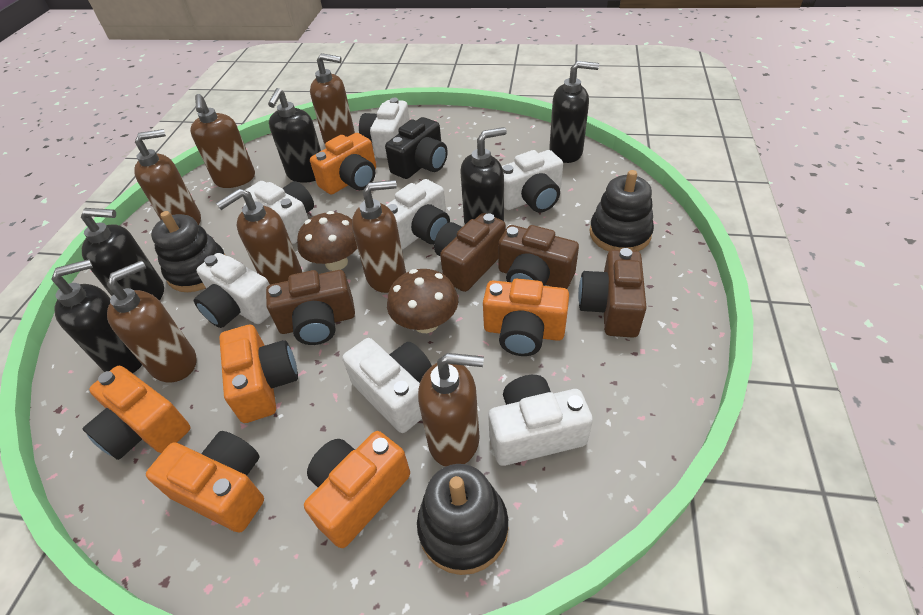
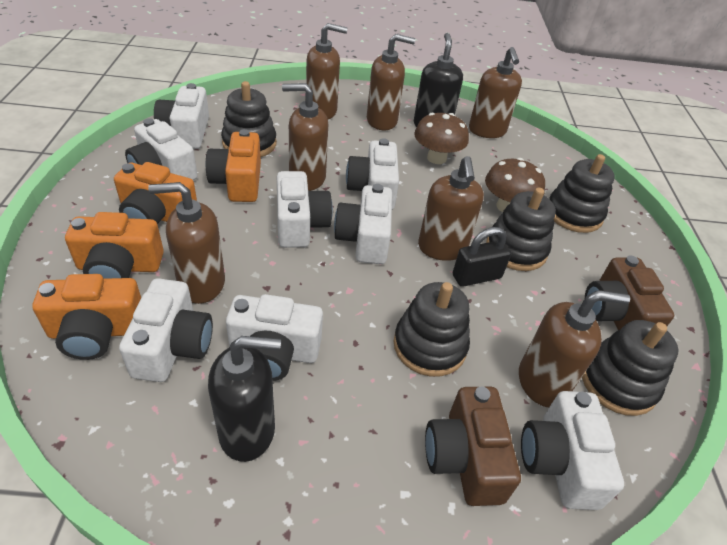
black camera: [385,117,448,179] = 1 -> none = 0
black padlock: none = 0 -> [453,227,511,287] = 1
black soap dispenser: [51,259,142,373] [81,208,164,300] [268,88,321,183] [461,127,507,224] [549,61,599,163] = 5 -> [208,336,281,462] [414,33,463,127] = 2
black stacking toy: [151,211,226,292] [417,464,509,575] [589,170,654,251] = 3 -> [221,81,277,157] [394,282,470,377] [486,188,556,271] [550,154,615,233] [582,320,678,416] = 5
brown camera: [266,270,355,345] [434,213,506,292] [498,225,579,289] [578,248,647,338] = 4 -> [425,387,521,506] [585,255,674,330] = 2
orange camera: [83,366,190,460] [146,431,264,533] [219,325,298,423] [304,431,410,548] [310,133,376,195] [483,278,569,356] = 6 -> [33,274,141,360] [65,212,164,279] [114,162,197,224] [206,129,261,202] = 4
white camera: [194,253,270,328] [244,181,314,244] [343,338,432,433] [359,98,410,159] [385,179,450,250] [488,375,593,466] [502,150,563,212] = 7 -> [119,278,213,382] [125,118,197,180] [154,83,209,149] [226,294,323,381] [277,171,333,248] [334,184,392,264] [346,138,399,210] [521,391,624,510] = 8

